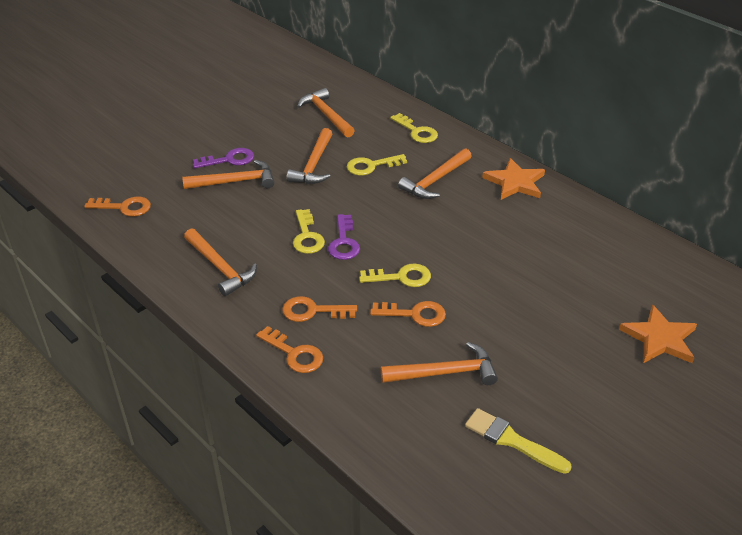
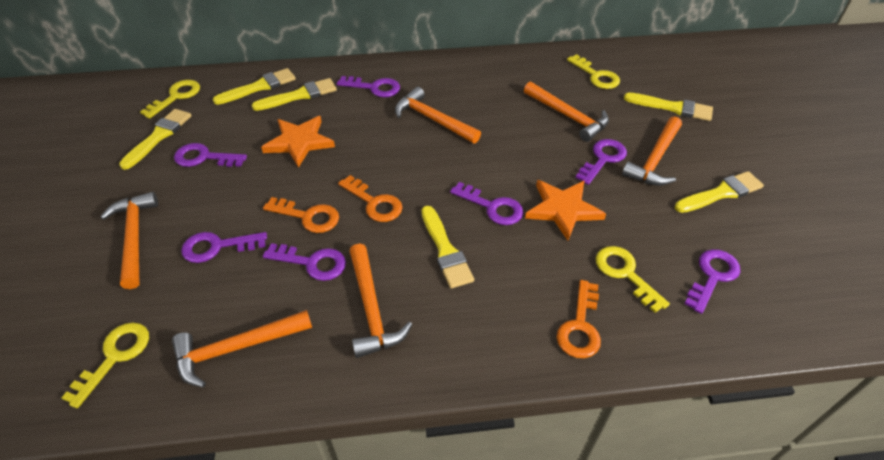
orange key: [84,197,151,217] [256,326,323,373] [282,296,357,322] [370,301,446,327] = 4 -> [263,197,339,233] [338,175,403,222] [556,280,601,358] = 3
purple key: [193,148,254,169] [328,214,360,260] = 2 -> [174,143,247,167] [181,232,267,263] [263,243,346,281] [337,76,400,97] [450,182,523,225] [576,139,627,185] [684,249,740,314] = 7
yellow brush: [465,408,572,474] = 1 -> [119,109,191,170] [213,68,296,105] [252,78,337,111] [422,206,474,288] [624,93,713,121] [675,171,764,213] = 6

